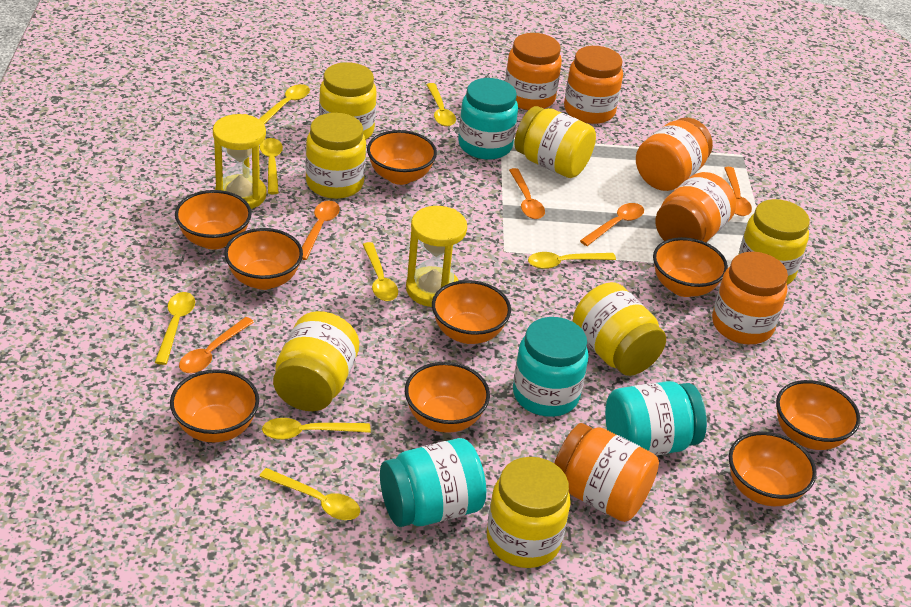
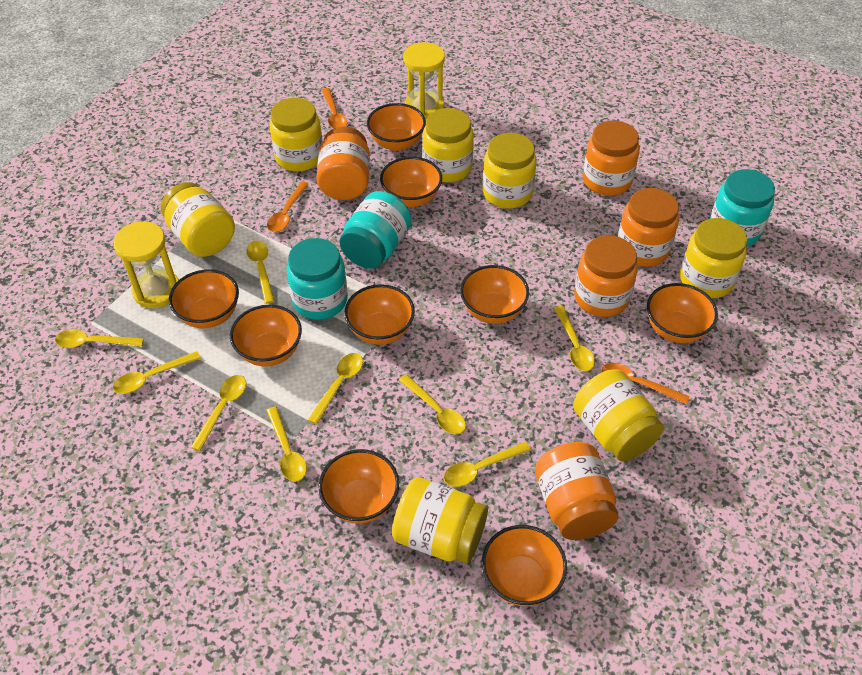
orange jar: [505,33,562,110] [554,423,659,522] [564,46,623,124] [636,117,713,191] [655,172,736,242] [712,252,788,344] = 6 -> [316,126,370,200] [535,442,619,540] [574,235,638,317] [583,121,640,196] [618,188,679,267] = 5
orange spoon: [179,317,254,373] [302,201,340,260] [509,168,545,219] [580,203,644,246] [724,167,752,216] = 5 -> [267,182,309,232] [322,88,348,129] [601,363,690,405] = 3
turquoise jar: [380,438,486,527] [458,78,518,160] [513,317,589,417] [605,381,707,456] = 4 -> [287,238,348,320] [339,191,412,269] [710,169,775,246] = 3
yellow spoon: [155,292,195,365] [259,84,310,124] [259,468,360,520] [260,138,283,194] [262,418,371,440] [363,242,398,301] [427,83,456,127] [528,252,616,269] = 8 -> [55,329,144,348] [113,351,201,394] [190,375,246,451] [246,241,275,304] [266,406,307,482] [308,353,363,425] [399,374,466,434] [444,442,531,487] [554,306,595,371] = 9

